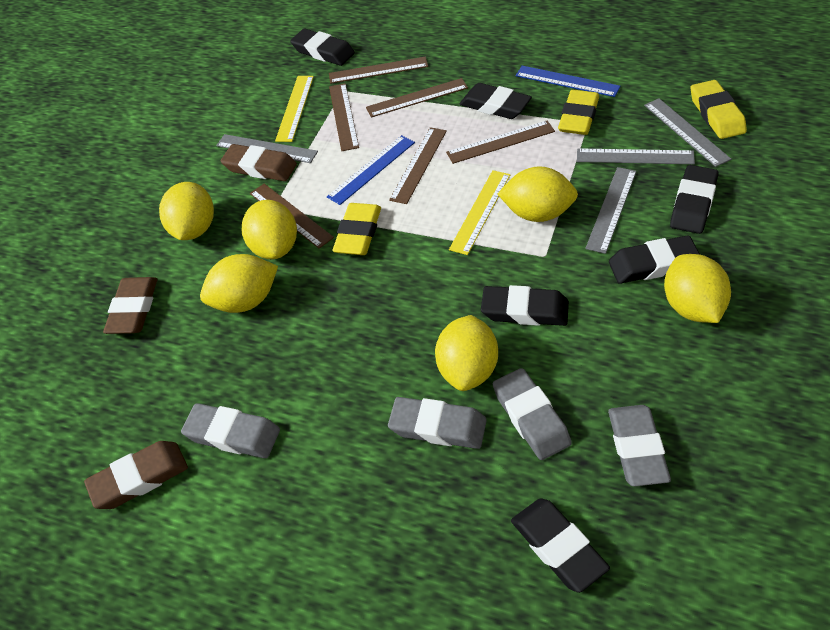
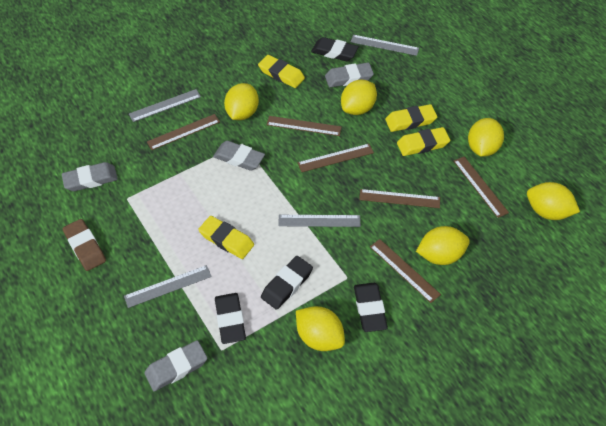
black eraser: [290,29,355,66] [460,83,532,119] [481,285,569,326] [511,498,610,593] [609,235,700,284] [670,165,718,234] = 6 -> [215,293,246,344] [261,256,313,310] [311,37,359,61] [354,283,388,332] = 4
blue ruler: [327,135,415,205] [516,66,620,97] = 2 -> none = 0
brown eraser: [84,441,188,509] [103,277,157,334] [221,144,297,181] = 3 -> [63,219,106,271] = 1
yellow eraser: [332,203,381,255] [558,90,599,135] [691,80,747,139] = 3 -> [198,216,254,259] [258,55,305,88] [385,104,437,132] [397,127,450,156] = 4
yellow ruler: [275,76,314,142] [449,170,510,255] = 2 -> none = 0

